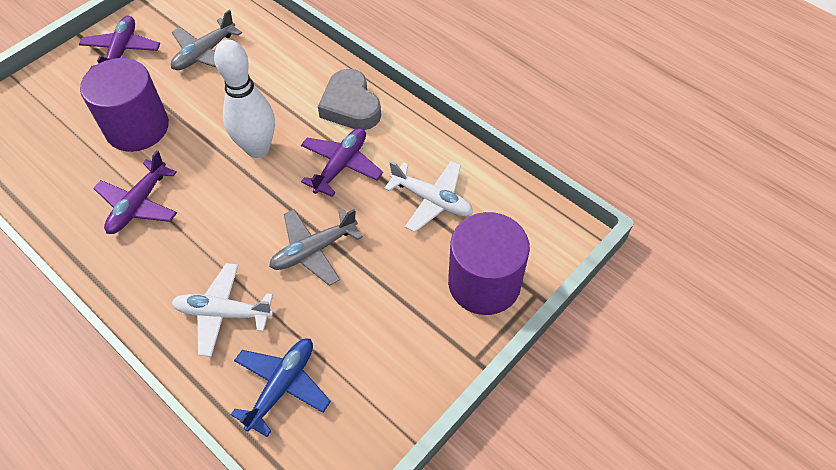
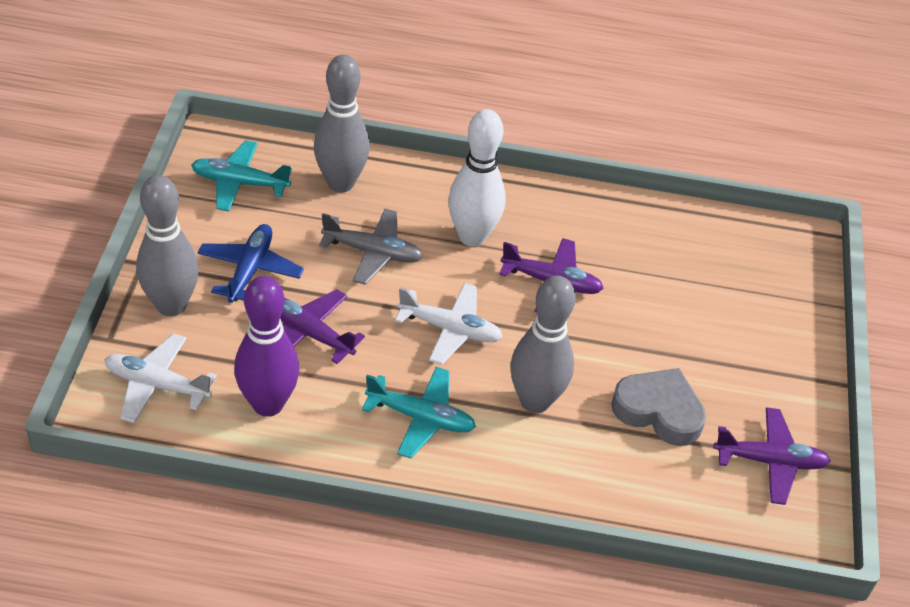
grey bowling pin: none = 0 -> [136,175,199,316] [314,55,370,193] [510,276,576,413] = 3
grey plane: [171,10,242,70] [269,209,363,286] = 2 -> [319,209,423,285] = 1
purple bowling pin: none = 0 -> [234,276,299,417] = 1
purple cylinder: [80,58,169,152] [448,212,530,315] = 2 -> none = 0
turquoise plane: none = 0 -> [191,140,292,212] [362,367,476,458] = 2

